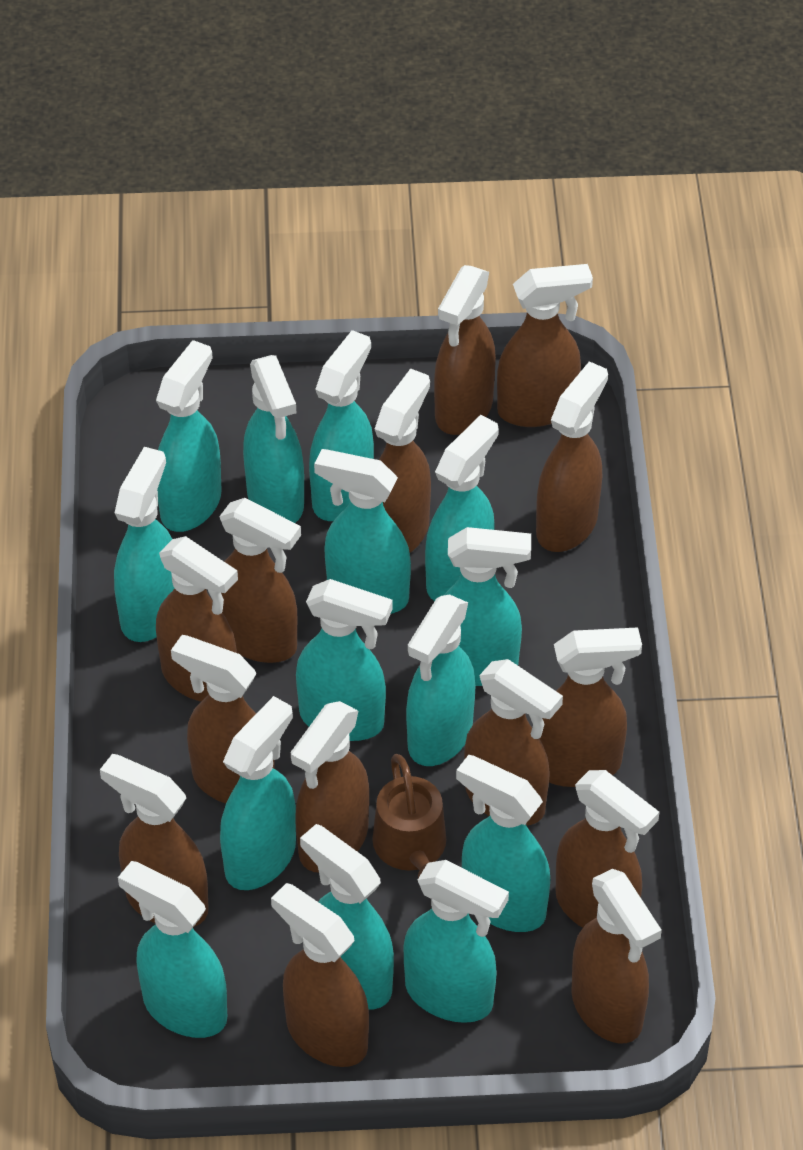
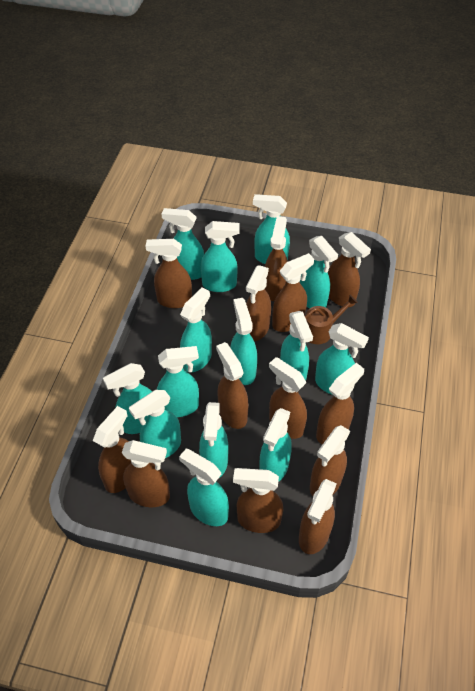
brown spray bottle: [100,754,209,927] [156,536,238,701] [171,635,275,804] [219,498,301,663] [271,883,369,1067] [291,701,369,872] [375,368,431,553] [434,265,496,435] [464,659,563,826] [497,264,593,427] [536,361,608,552] [539,627,642,787] [556,770,659,928] [571,869,662,1043] = 14 -> [93,406,131,493] [122,440,170,507] [146,239,192,308] [216,342,249,429] [233,468,283,533] [246,265,271,341] [265,216,288,301] [269,357,307,439] [272,253,314,332] [299,479,337,554] [310,425,350,496] [316,363,364,445] [328,232,371,307] = 13

